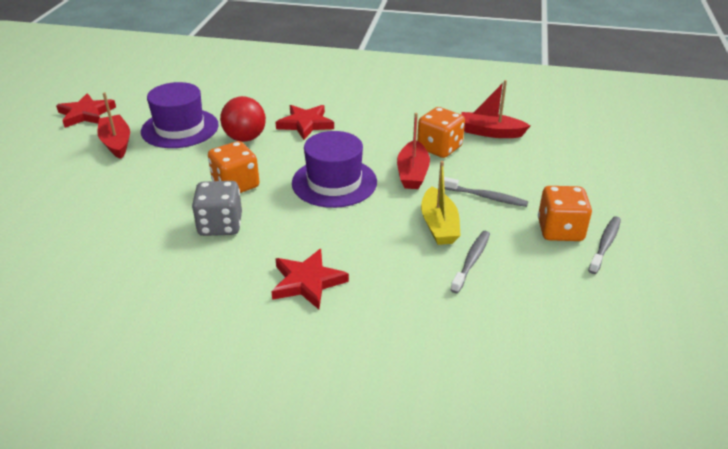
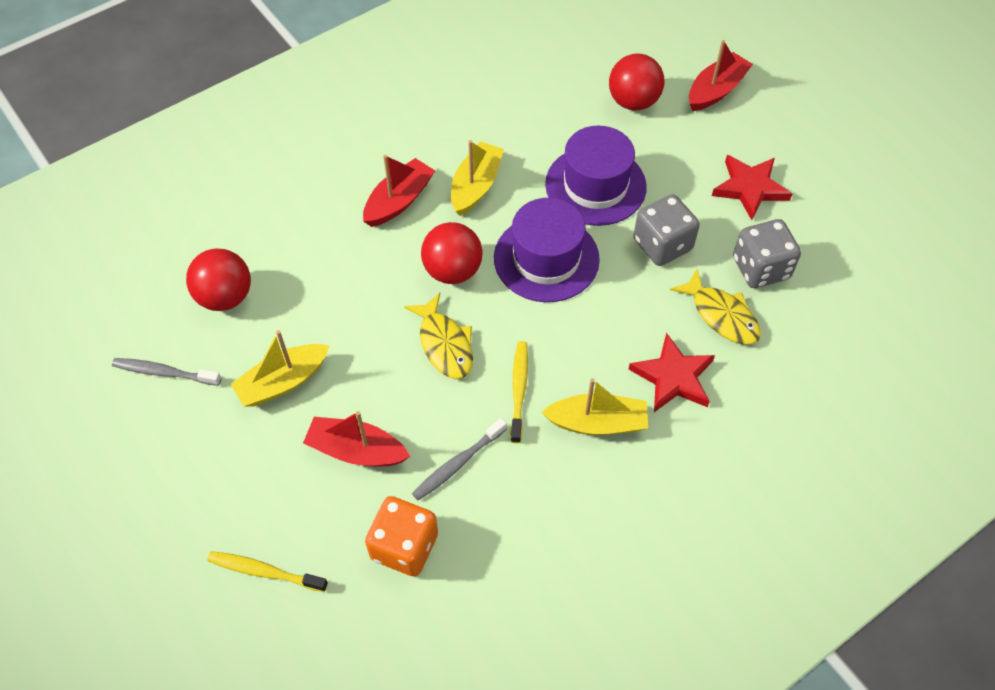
grey dice: [192,181,242,236] = 1 -> [634,194,700,266] [733,219,801,288] = 2
grey toothbrush: [444,177,528,207] [450,231,490,293] [588,216,621,274] = 3 -> [112,358,221,386] [412,418,507,501] = 2
orange dice: [208,141,260,193] [417,107,465,158] [538,186,592,241] = 3 -> [365,496,438,577] = 1
red ball: [220,96,266,142] = 1 -> [186,248,251,311] [421,222,483,284] [609,54,664,111] = 3
red star: [56,93,116,128] [271,249,349,309] [275,105,334,140] = 3 -> [628,333,715,412] [712,155,792,220] = 2
yellow boat: [421,161,461,245] = 1 -> [231,330,329,406] [451,140,504,216] [541,378,648,435] = 3
yellow fish: none = 0 -> [404,293,473,379] [670,269,761,345] = 2
yellow toothbrush: none = 0 -> [207,551,328,592] [510,341,528,443] = 2

